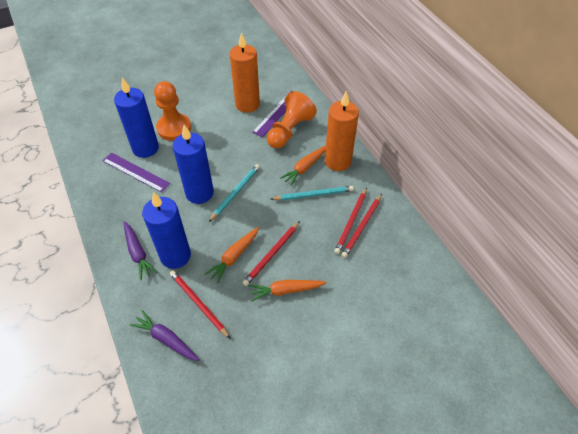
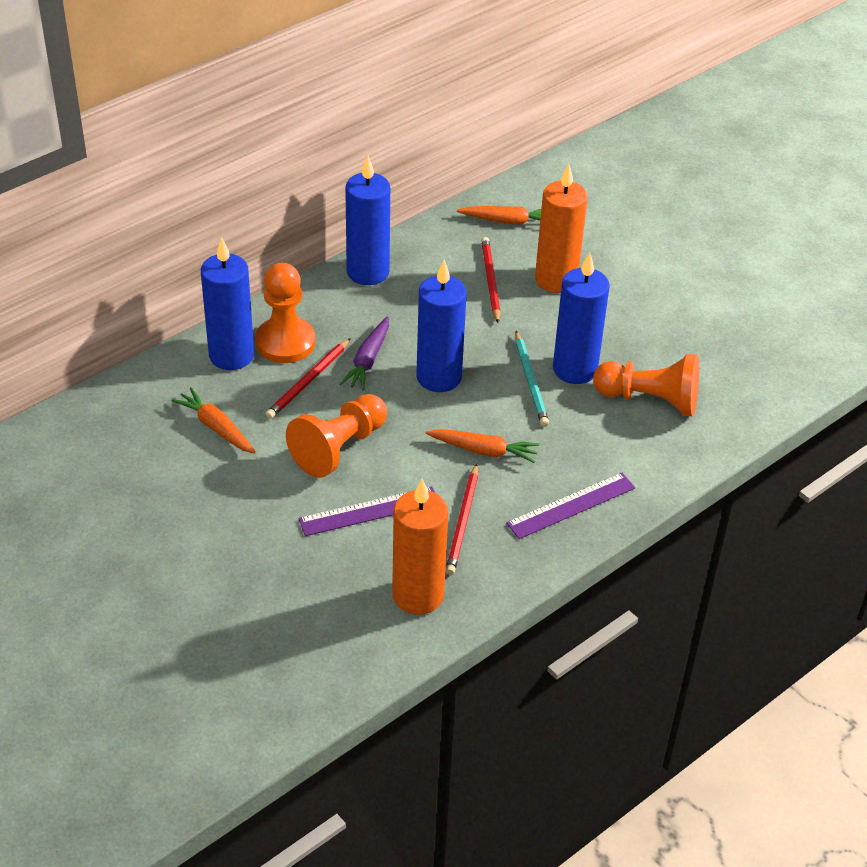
blue candle: [114,78,159,158] [142,192,191,269] [173,125,214,204] = 3 -> [201,237,254,370] [345,156,390,285] [416,260,467,392] [553,252,610,384] = 4
orange pawn: [154,81,191,141] [267,91,317,149] = 2 -> [255,263,315,363] [286,394,387,478] [593,354,699,416] = 3
purple carrot: [123,221,157,280] [130,310,200,361] = 2 -> [340,316,389,391] = 1
red pencil: [170,270,231,339] [242,221,300,286] [334,187,367,254] [341,194,382,258] = 4 -> [266,338,351,419] [445,464,478,575] [481,237,501,323] = 3
turquoise pencil: [209,164,260,222] [271,186,354,201] = 2 -> [515,331,549,427] = 1

